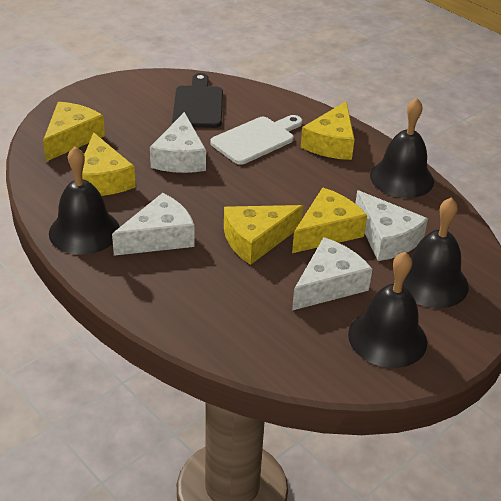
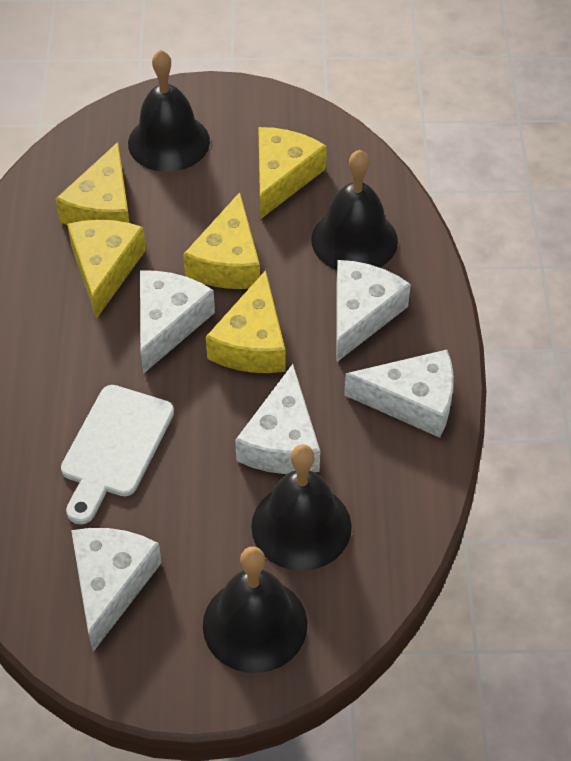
black cutting board: [172,73,223,128] = 1 -> none = 0
white cheese: [112,193,195,256] [150,112,206,173] [292,237,372,311] [355,190,428,261] = 4 -> [71,528,162,652] [140,271,215,374] [235,364,320,474] [337,260,411,362] [344,350,454,438] = 5

